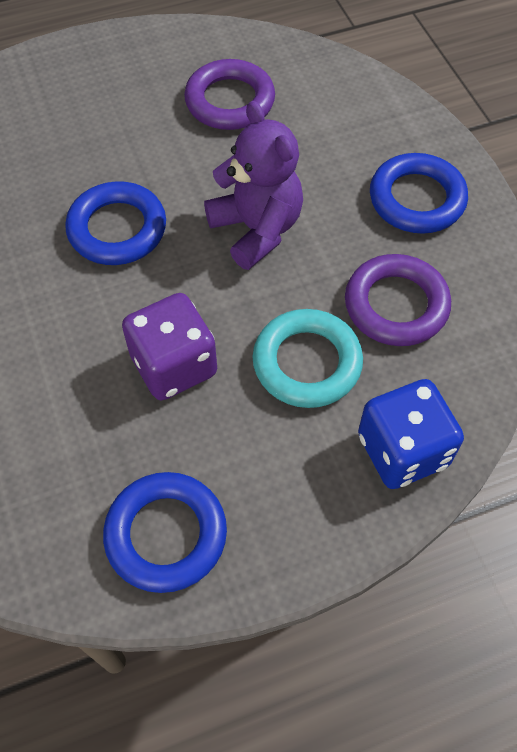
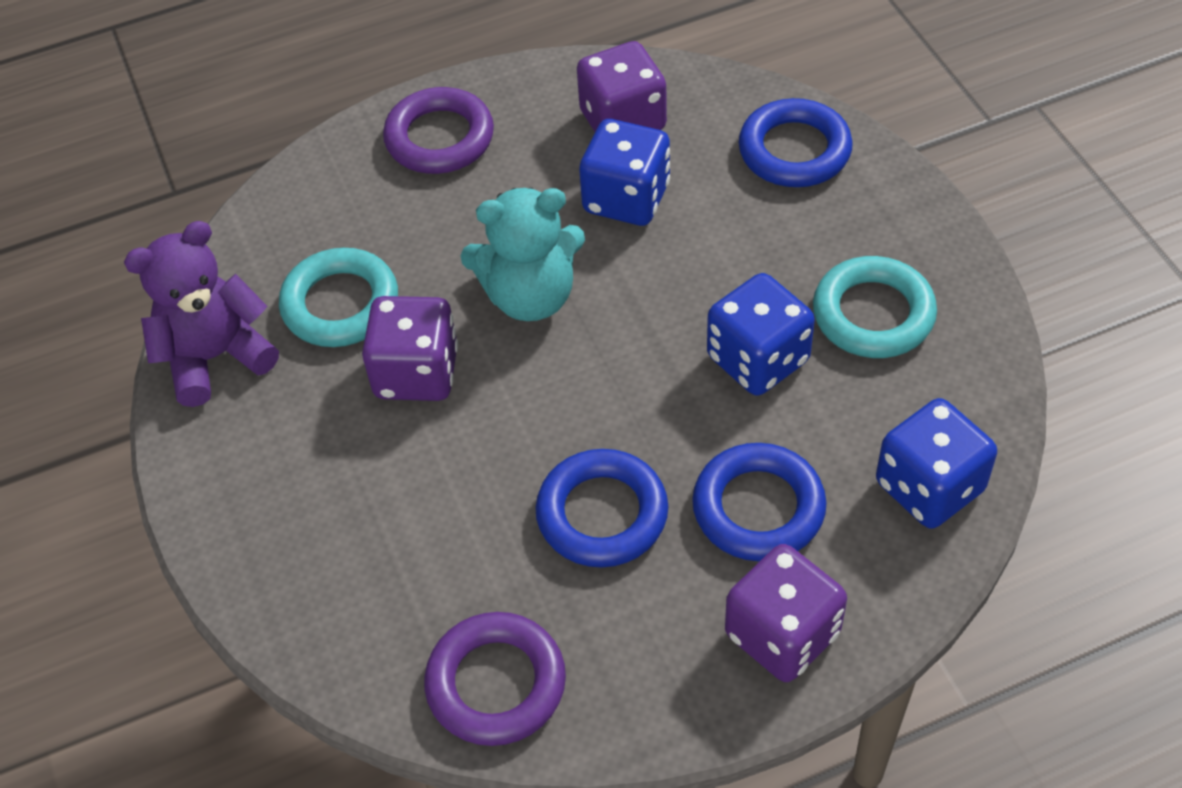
blue dice: [358,379,464,489] = 1 -> [579,119,670,226] [707,273,815,396] [876,398,997,529] = 3
purple dice: [122,293,217,400] = 1 -> [362,296,458,401] [577,41,667,132] [725,544,847,682] = 3
turquoise ring: [253,309,363,408] = 1 -> [279,248,398,347] [813,256,937,358] = 2
turquoise teddy bear: none = 0 -> [460,187,585,321] = 1

